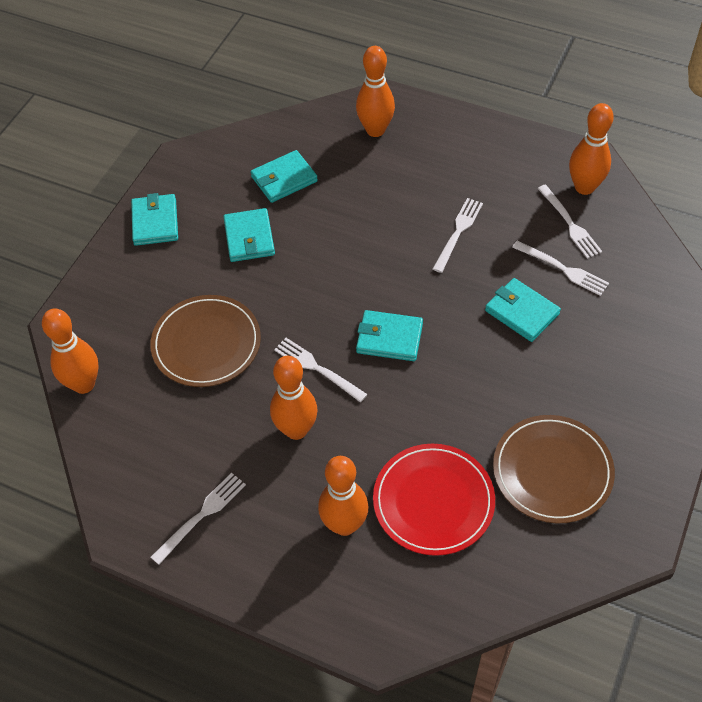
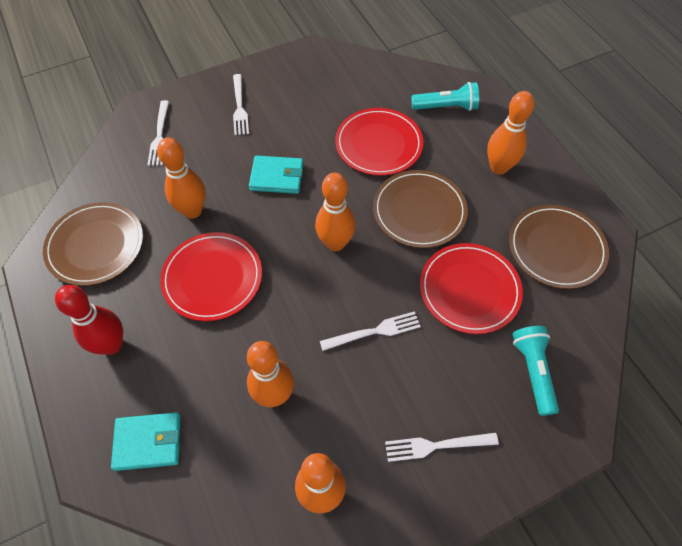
brown plate: [150,295,261,387] [493,415,615,523] = 2 -> [43,202,143,286] [373,170,468,248] [509,205,609,289] = 3
red bowling pin: none = 0 -> [55,285,123,355] = 1
red plate: [373,444,495,556] = 1 -> [160,232,262,321] [335,108,423,176] [420,243,523,334] = 3
turquoise flashlight: none = 0 -> [411,82,479,111] [513,326,559,416] = 2
turquoise wallet: [131,193,178,246] [223,208,275,262] [251,150,318,203] [356,310,423,361] [485,278,561,342] = 5 -> [111,412,180,471] [249,156,303,194] = 2
white fork: [151,473,246,565] [274,338,368,402] [433,198,483,273] [512,241,609,296] [537,185,602,259] = 5 -> [147,100,169,166] [233,74,249,135] [320,311,421,351] [385,433,499,462] = 4

